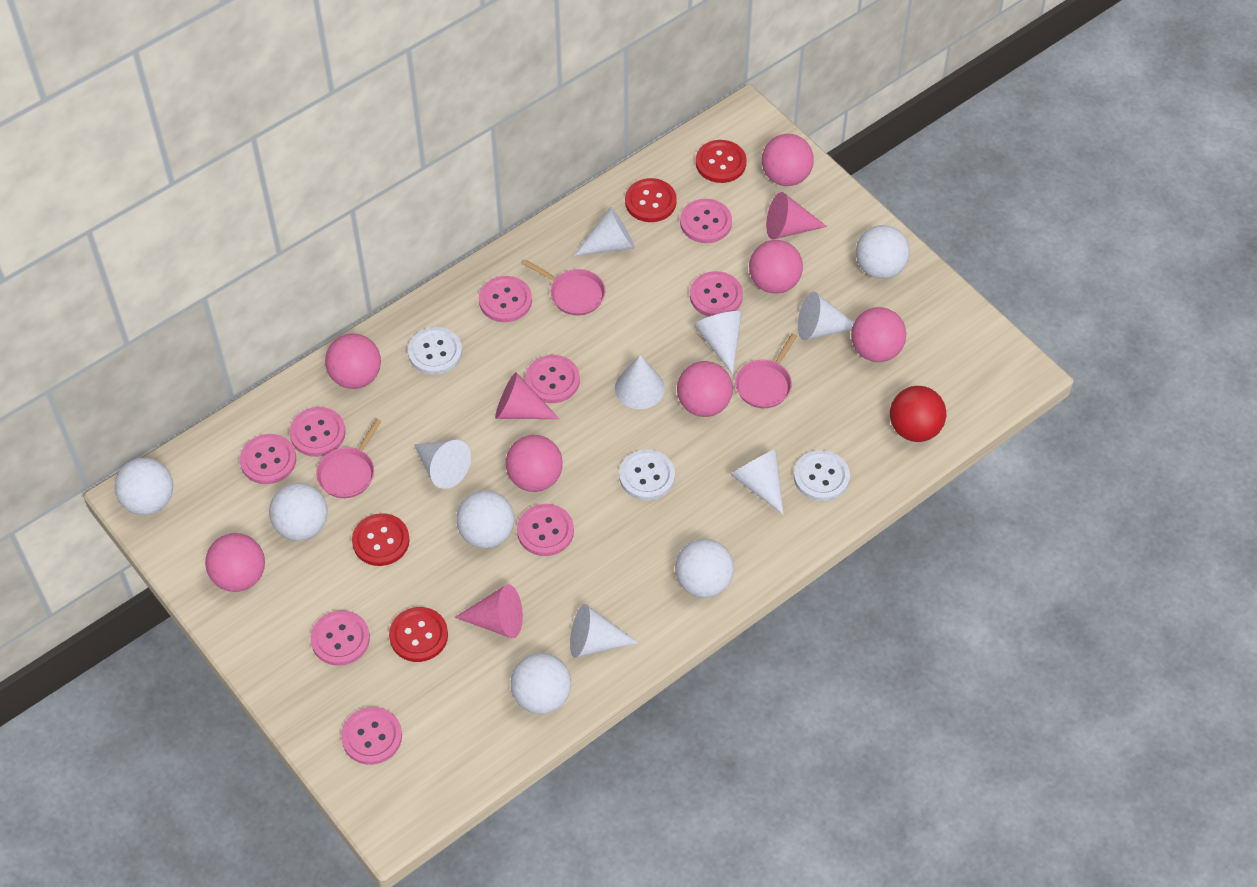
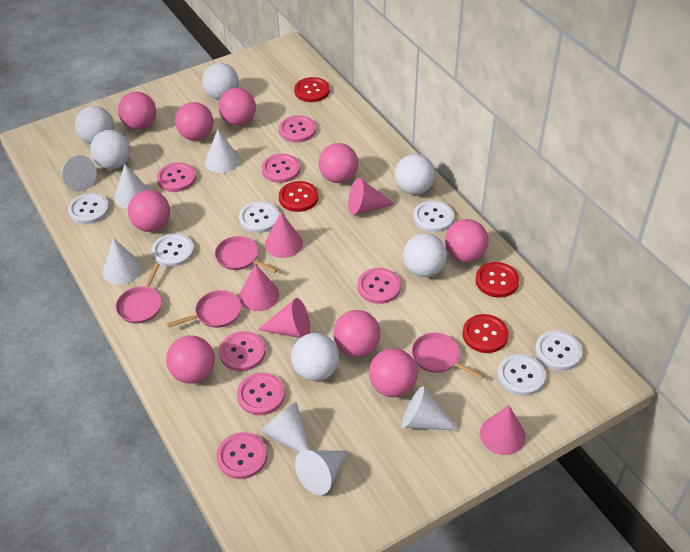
pink ball: [205,533,265,592] [325,333,381,389] [506,435,563,492] [677,361,733,417] [749,240,803,294] [762,134,814,186] [851,307,907,362] = 7 -> [118,92,156,130] [128,190,170,232] [166,335,215,383] [175,102,213,141] [218,88,256,126] [319,143,358,183] [333,310,380,357] [369,348,418,397] [445,219,489,262] = 9
pink button: [240,434,296,484] [290,407,346,457] [311,610,370,666] [341,707,402,765] [479,276,532,322] [517,504,574,556] [525,355,580,403] [680,199,732,243] [690,271,743,317] = 9 -> [157,162,196,192] [216,432,267,479] [219,331,265,371] [237,373,285,415] [262,154,300,183] [279,115,316,142] [358,268,401,304] = 7
pink cone: [454,584,523,638] [495,372,560,419] [766,192,827,240] = 3 -> [239,264,279,311] [258,298,310,338] [265,212,303,258] [348,178,394,215] [480,405,526,455] = 5
pink pan: [316,419,382,498] [524,260,605,315] [735,334,797,408] = 3 -> [116,263,162,324] [167,290,241,328] [215,236,278,273] [412,332,484,380] = 4
red ball: [890,386,946,442] = 1 -> none = 0
white button: [408,327,462,375] [619,449,675,500] [794,450,850,501] = 3 -> [68,193,109,224] [152,233,194,267] [239,201,279,233] [413,200,454,232] [498,354,546,396] [535,331,582,371] = 6

